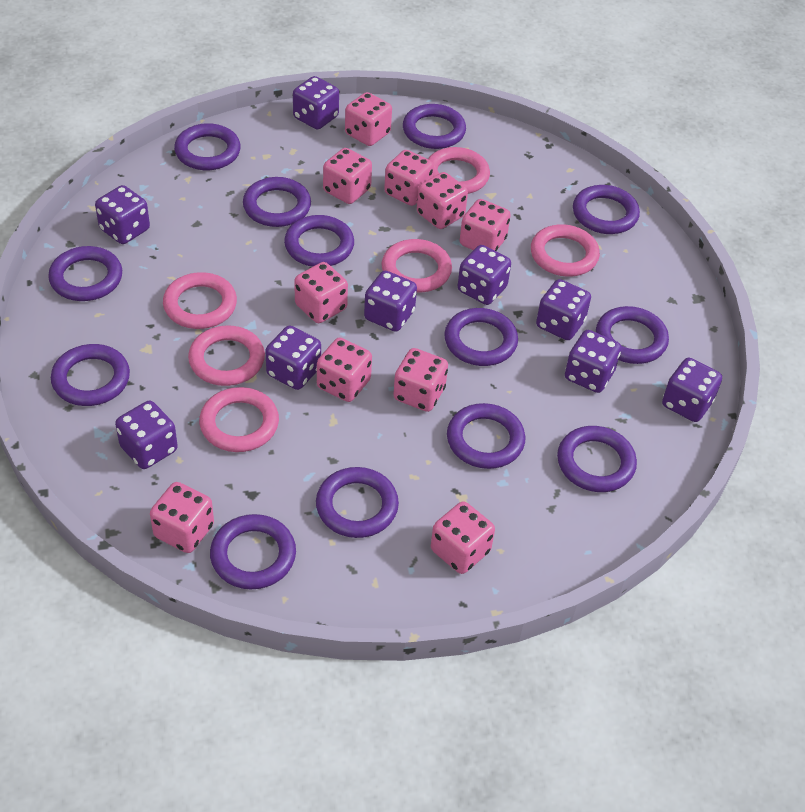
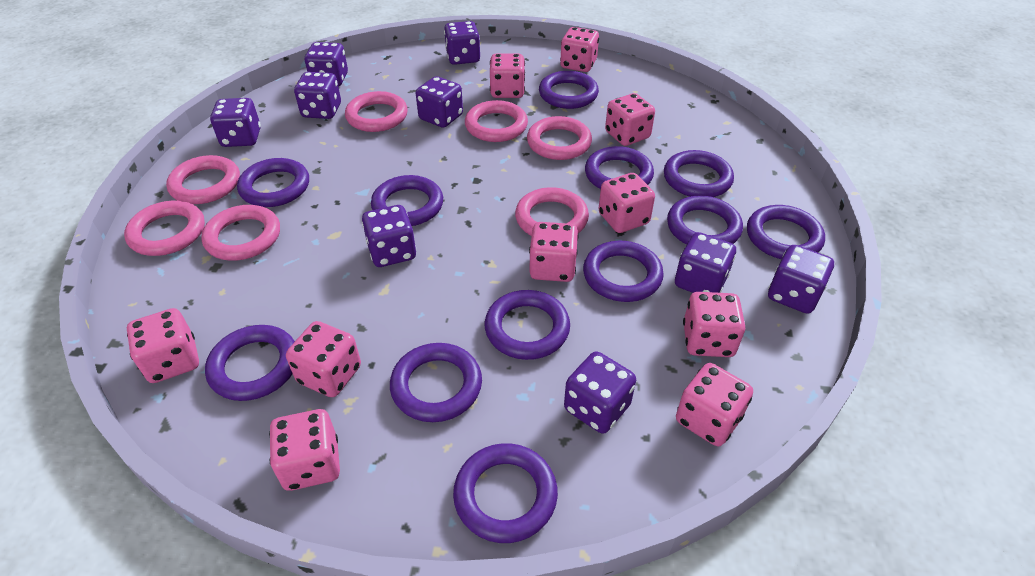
pink ring: [163,272,237,329] [188,325,265,386] [199,387,279,452] [381,239,452,292] [428,147,490,194] [531,224,600,277] = 6 -> [124,201,205,256] [166,155,240,204] [201,205,280,261] [345,91,408,132] [465,100,528,142] [515,187,589,236] [527,116,592,160] = 7
purple ring: [48,246,122,301] [51,344,130,406] [174,123,241,170] [210,514,296,589] [243,177,311,227] [284,215,354,267] [316,467,399,538] [403,104,466,149] [444,308,518,366] [447,403,525,469] [557,426,637,492] [573,185,640,234] [596,306,669,364] = 13 -> [205,325,295,401] [237,158,309,207] [371,175,443,226] [390,343,482,422] [453,443,558,543] [485,290,570,360] [539,71,599,109] [583,241,664,302] [585,146,654,189] [664,150,734,197] [667,196,743,245] [747,205,825,259] = 12

